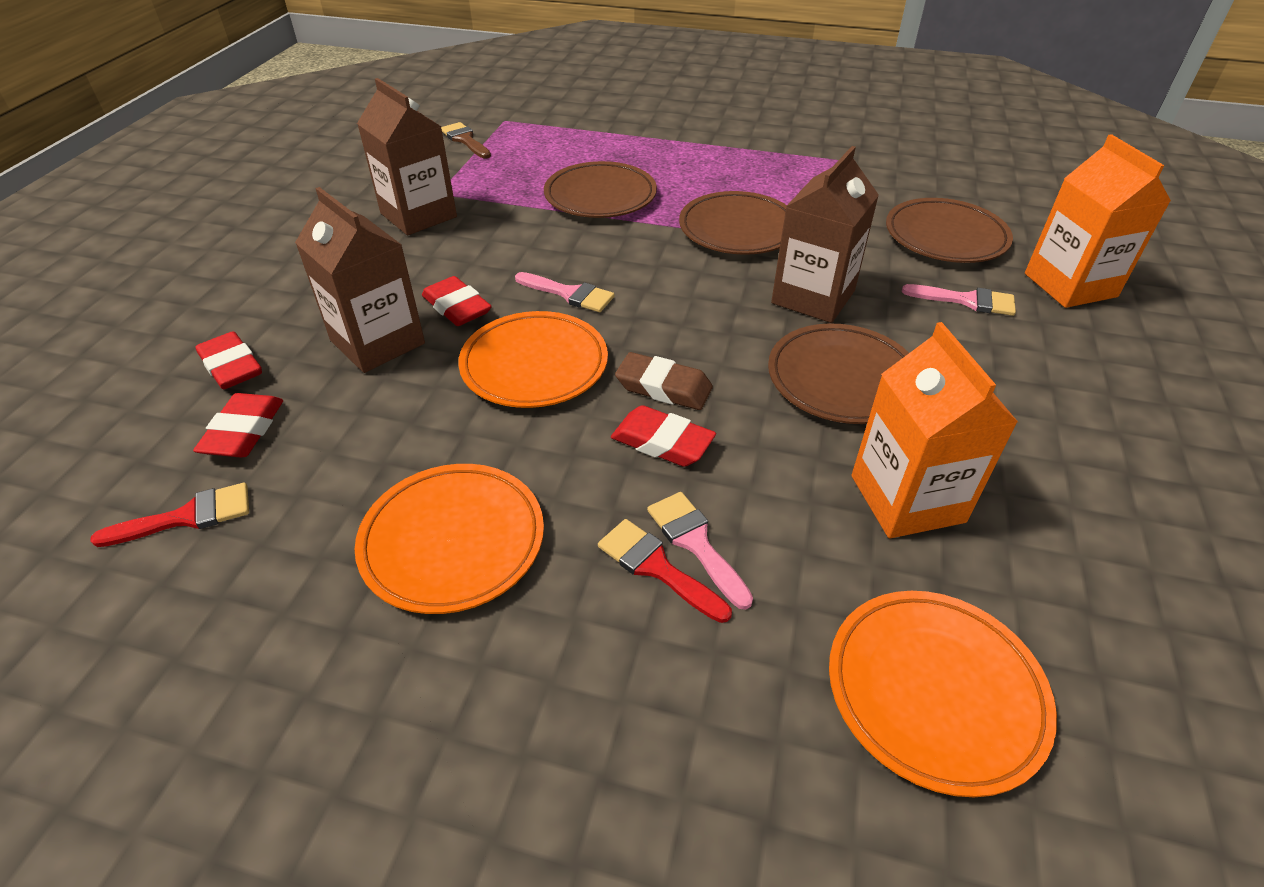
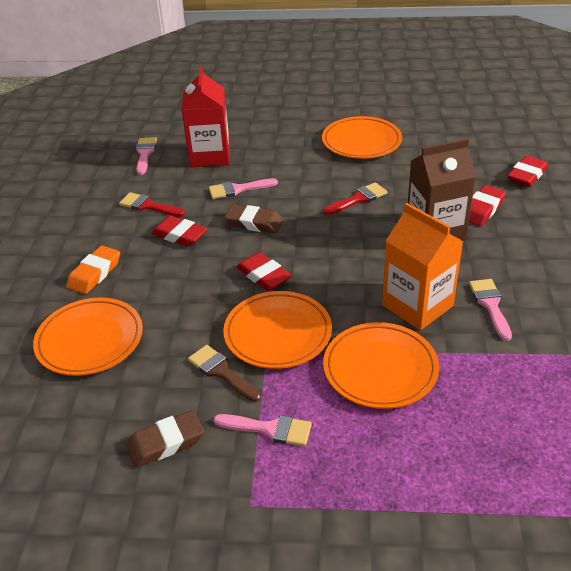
brown carton: [295,187,425,373] [357,78,457,235] [771,146,879,323] = 3 -> [408,139,476,240] = 1
brown eraser: [615,352,713,410] = 1 -> [126,410,204,468] [225,204,283,233] = 2
brown plate: [544,161,657,218] [679,191,787,255] [768,323,909,424] [886,198,1013,263] = 4 -> none = 0
orange carton: [852,322,1018,538] [1025,134,1171,308] = 2 -> [382,203,463,330] = 1
orange eraser: none = 0 -> [67,245,120,294] = 1
orange plate: [355,464,544,614] [458,311,608,408] [829,591,1057,798] = 3 -> [33,297,143,376] [223,291,332,369] [322,116,402,159] [323,322,439,409] = 4
pink brush: [515,272,615,312] [647,492,753,610] [902,284,1016,316] = 3 -> [136,137,157,175] [209,178,278,199] [213,414,312,446] [469,279,512,341] = 4
red carton: none = 0 -> [181,66,230,167] = 1

